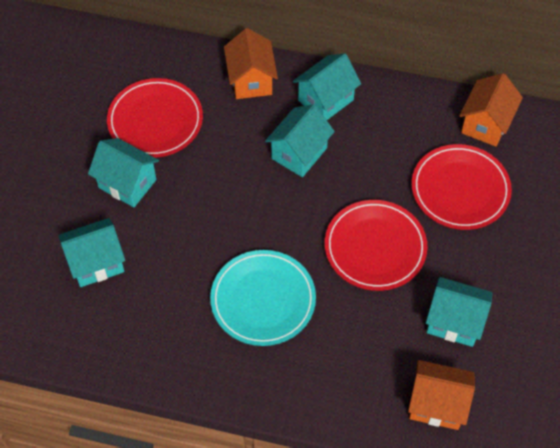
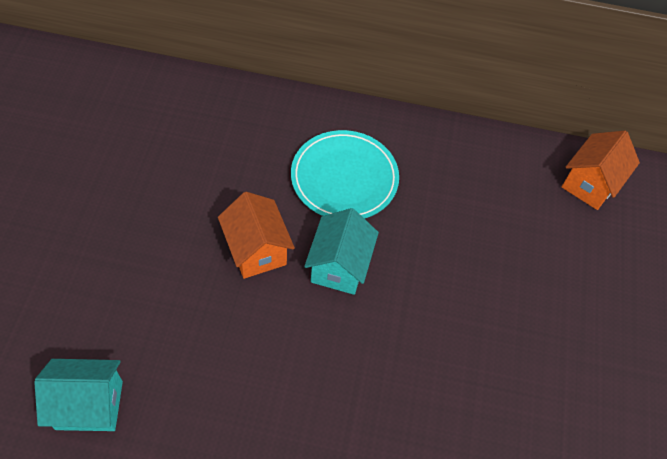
orange house: [224,28,278,99] [408,360,475,430] [459,73,523,147] = 3 -> [218,192,295,279] [562,131,640,210] = 2
red plate: [107,78,203,157] [325,200,428,291] [411,144,512,230] = 3 -> none = 0
turquoise house: [58,218,125,287] [88,138,159,207] [265,104,335,177] [293,53,361,120] [426,277,492,347] = 5 -> [34,359,123,431] [304,208,379,295] = 2

